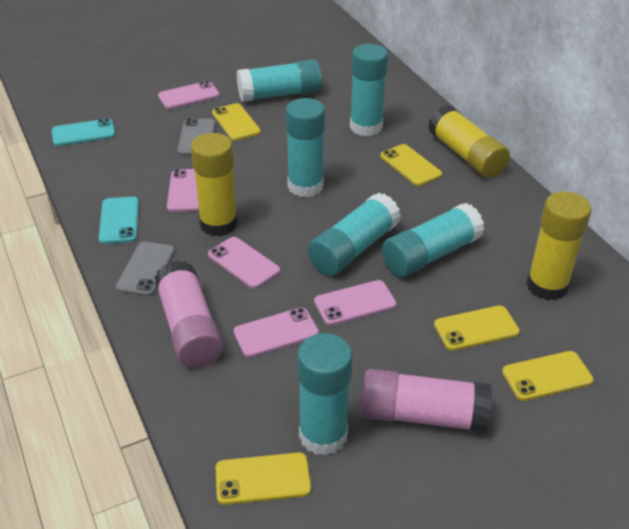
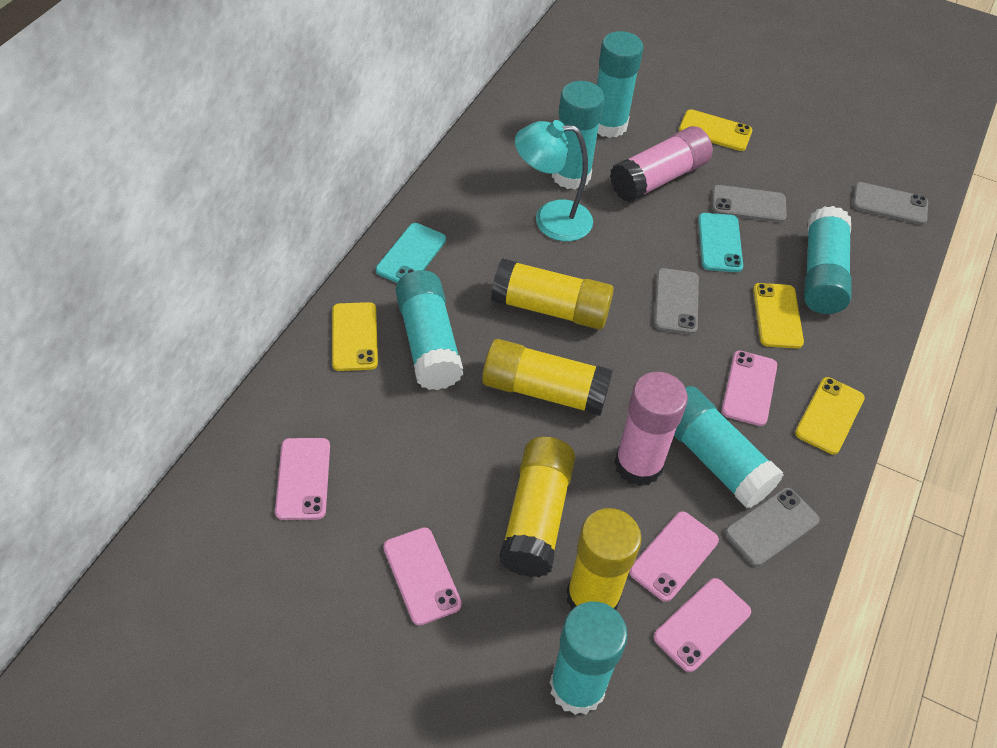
grey phone: [116,242,175,296] [177,118,216,155] = 2 -> [654,268,699,334] [712,185,787,222] [725,488,820,567] [853,182,928,225] = 4
turquoise lamp: none = 0 -> [515,120,593,241] = 1
yellow glue stick: [191,133,238,236] [428,105,510,178] [526,191,591,301] = 3 -> [482,339,613,416] [491,258,614,329] [499,437,575,577] [566,508,642,610] = 4
yellow phone: [212,103,261,141] [215,452,311,505] [381,144,442,186] [434,305,520,351] [502,351,593,401] = 5 -> [332,302,378,371] [679,109,752,151] [753,283,804,348] [795,377,865,454] = 4

